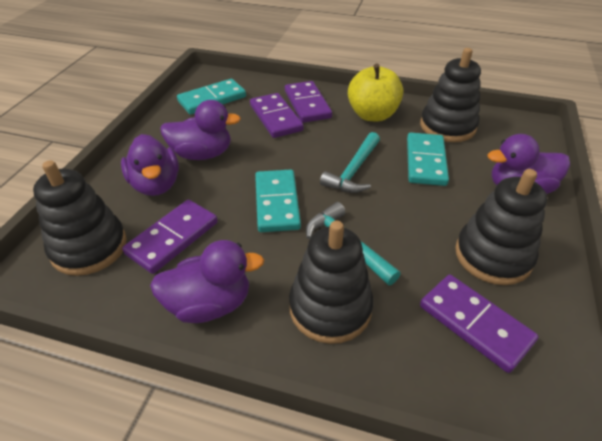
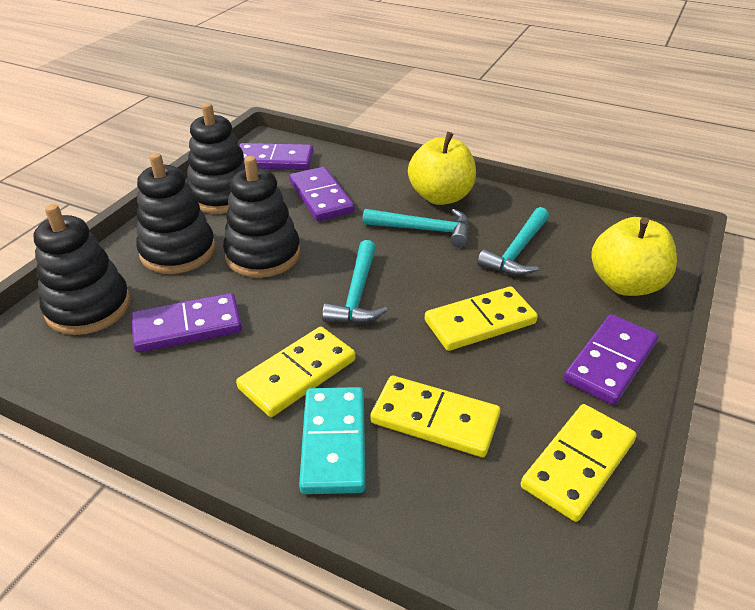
purple duck: [121,134,179,196] [150,240,264,323] [160,100,241,160] [487,134,570,194] = 4 -> none = 0
turquoise domino: [177,79,246,115] [255,170,301,232] [407,133,449,186] = 3 -> [299,387,365,494] = 1
turquoise hammer: [306,202,401,286] [320,132,380,193] = 2 -> [322,240,388,324] [363,209,469,247] [477,207,549,276] = 3
yellow apple: [348,64,403,122] = 1 -> [408,132,476,205] [591,217,677,296] = 2
yellow domino: none = 0 -> [236,327,356,417] [370,375,501,457] [425,286,538,351] [521,404,637,522] = 4

